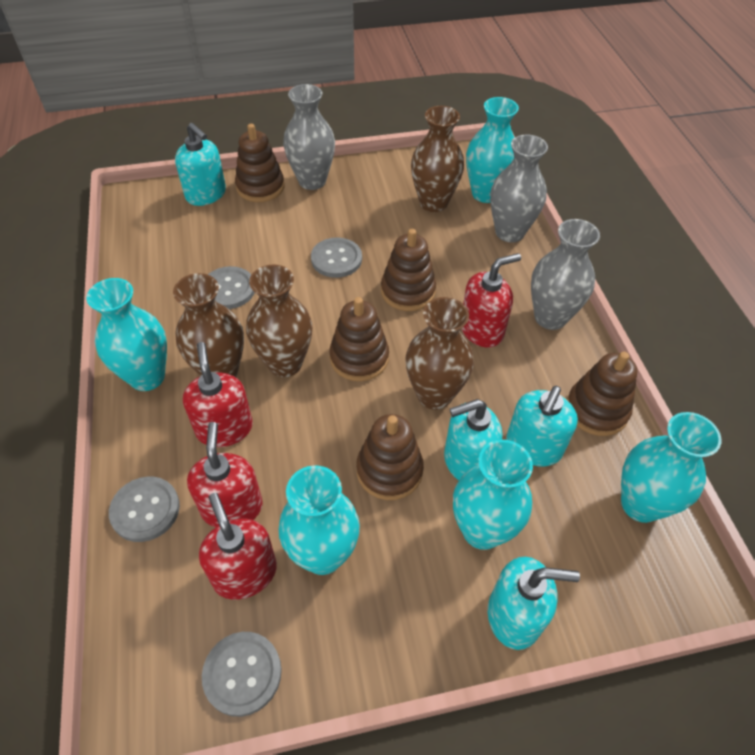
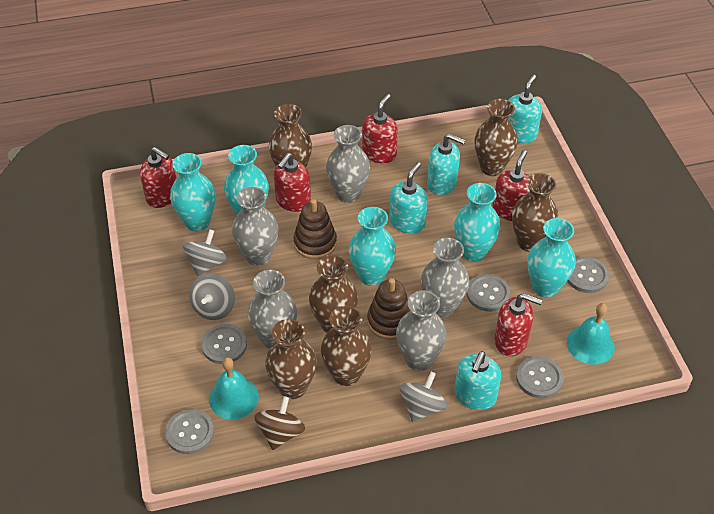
brown spinning top: none = 0 -> [254,396,305,450] = 1
brown stacking toy: [235,124,284,202] [329,297,389,381] [356,414,424,500] [381,229,436,311] [567,352,638,436] = 5 -> [293,199,337,259] [367,278,411,340] = 2
brown vase: [173,273,244,377] [246,264,312,377] [405,297,474,410] [411,106,464,212] = 4 -> [265,319,317,399] [269,104,312,167] [309,255,358,333] [321,306,372,386] [475,99,518,176] [512,173,558,252] = 6
grey button: [109,477,180,542] [202,632,282,717] [208,266,255,309] [311,237,362,278] = 4 -> [165,409,214,454] [201,324,247,364] [467,274,511,312] [516,356,564,398] [567,256,609,293] = 5
grey spinning top: none = 0 -> [183,229,227,276] [189,273,235,320] [399,372,447,422] = 3
grey vase: [283,84,335,190] [490,134,548,242] [531,219,600,330] = 3 -> [232,187,279,266] [248,270,297,349] [326,125,370,203] [396,290,447,371] [421,238,469,318] = 5
red soap dispenser: [183,342,253,447] [187,422,263,527] [199,493,277,600] [462,253,521,348] = 4 -> [140,147,177,208] [273,153,311,212] [362,94,398,163] [493,150,530,221] [494,293,542,356] = 5
turquoise bell: none = 0 -> [209,357,259,420] [567,303,615,365] = 2

